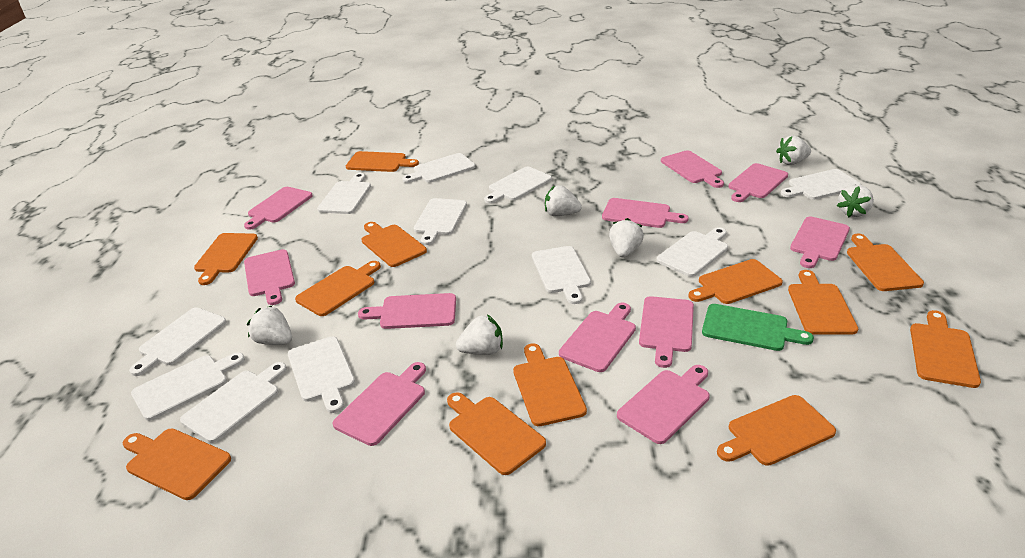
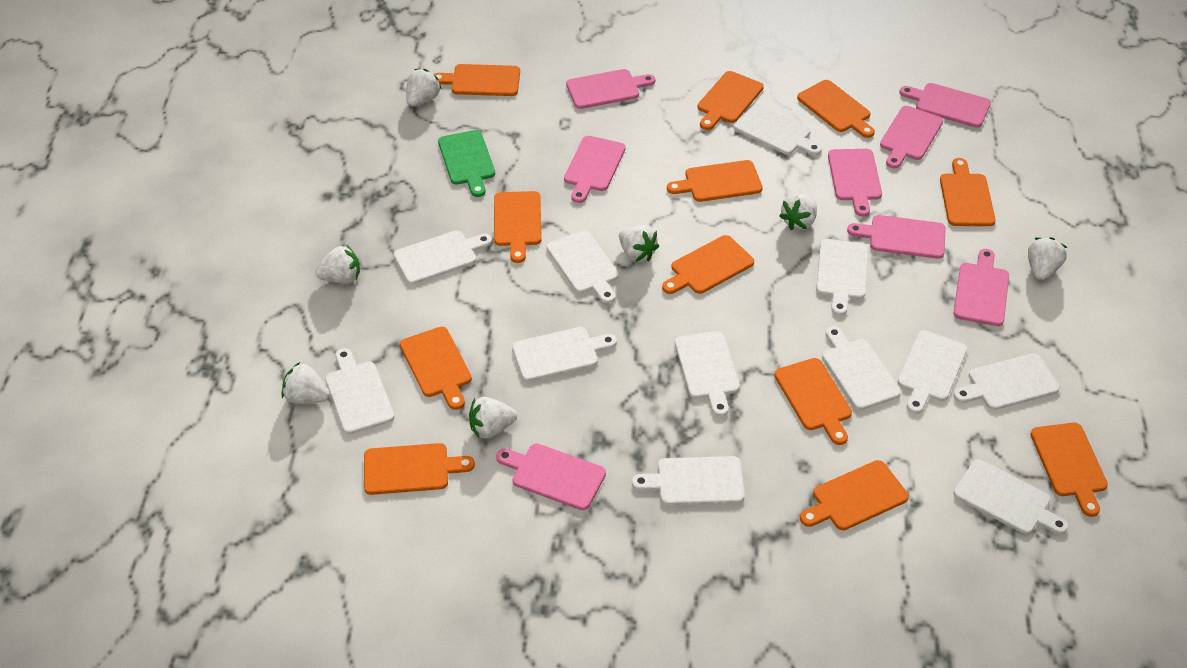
pink cutting board: [244,187,313,230] [244,249,295,305] [333,362,426,446] [358,293,456,329] [559,303,636,372] [602,198,689,228] [617,365,710,444] [639,296,694,368] [661,150,724,188] [728,163,788,202] [790,216,850,268] = 11 -> [496,444,606,510] [564,136,626,203] [566,69,656,109] [828,149,882,217] [847,215,946,259] [880,106,943,168] [899,83,991,128] [954,249,1009,326] = 8
white cutting board: [129,307,227,376] [131,352,245,421] [180,362,287,443] [288,336,355,413] [317,173,371,214] [402,153,476,183] [414,198,467,245] [484,167,552,204] [532,246,591,304] [657,227,728,277] [781,169,861,200] = 11 -> [325,348,394,434] [394,231,492,284] [512,327,617,381] [547,230,619,304] [632,456,745,505] [675,331,740,416] [734,104,822,155] [816,239,869,315] [822,326,901,410] [898,330,967,414] [953,353,1060,410] [954,459,1069,534] = 12
white strawberry: [247,306,292,345] [456,314,503,355] [545,185,582,216] [609,218,644,257] [776,136,811,165] [837,184,874,217] = 6 -> [282,362,330,404] [315,244,360,283] [406,69,442,107] [469,397,517,438] [619,225,659,262] [779,194,817,230] [1028,237,1067,280] = 7

